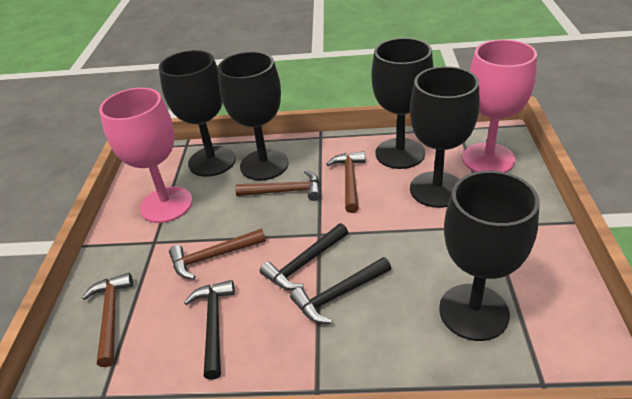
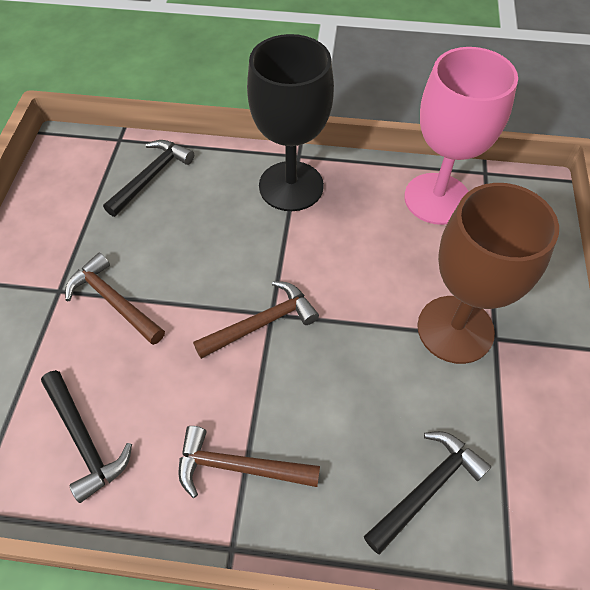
black goblet: [159,50,236,177] [218,51,288,181] [372,38,433,169] [410,66,480,208] [439,171,539,341] = 5 -> [247,34,334,211] = 1
brown goblet: none = 0 -> [417,183,559,364] = 1
brown hammer: [82,273,133,367] [169,228,266,279] [235,170,320,201] [327,151,365,213] = 4 -> [65,253,165,345] [178,426,320,498] [193,281,319,359] = 3
pink goblet: [99,88,193,223] [462,39,537,173] = 2 -> [404,47,518,225] = 1

